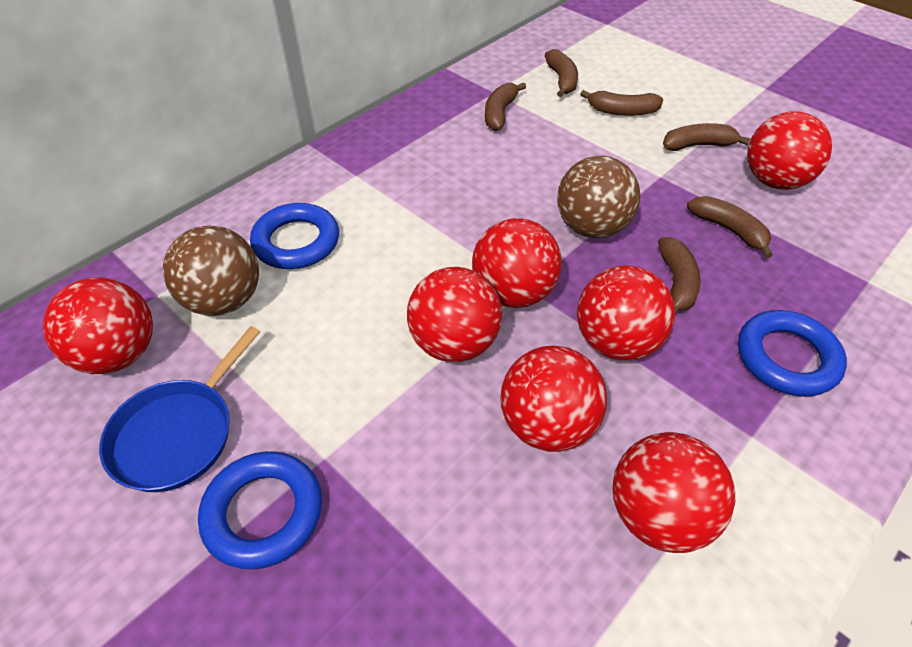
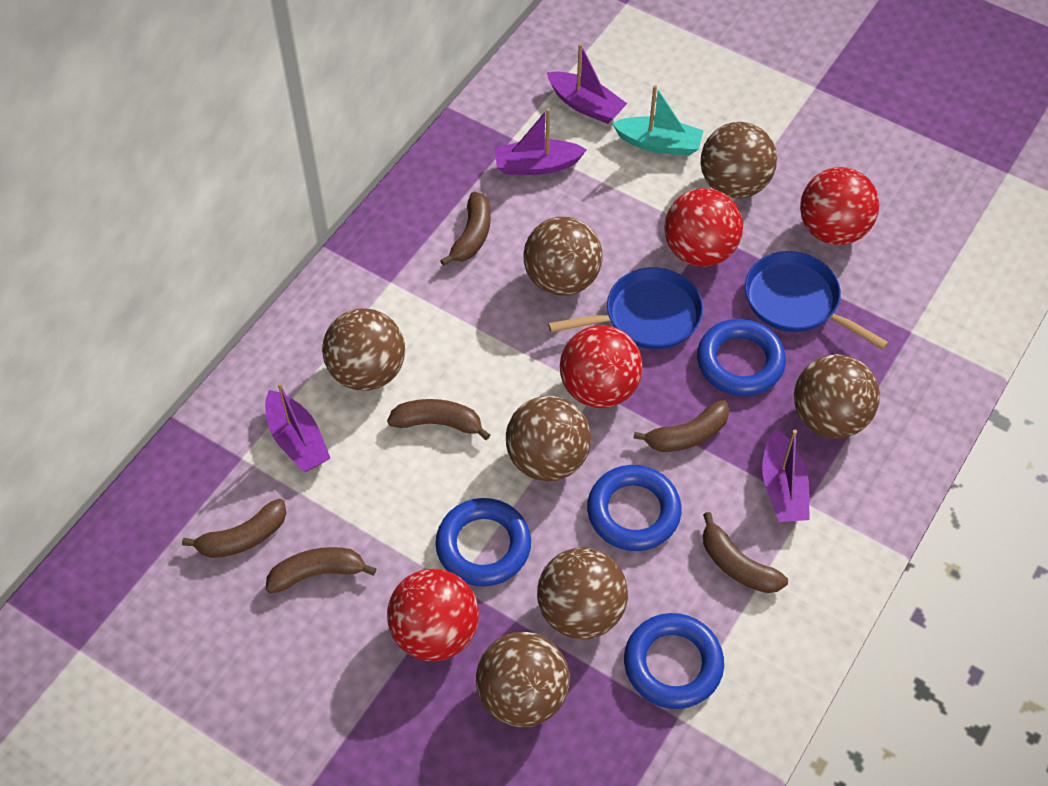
blue pan: [99,326,260,492] = 1 -> [548,268,703,349] [745,251,888,350] = 2
blue ring: [198,451,322,569] [250,203,339,269] [738,310,847,397] = 3 -> [436,498,531,586] [587,465,682,551] [624,613,724,709] [697,319,786,396] = 4
brown ball: [163,225,259,316] [557,156,640,238] = 2 -> [322,308,405,391] [476,632,570,727] [506,396,591,481] [523,217,603,296] [537,548,628,639] [701,122,777,198] [794,354,880,438] = 7
purple boat: none = 0 -> [265,383,330,472] [494,108,587,175] [547,43,627,124] [762,429,809,522] = 4
red ball: [43,278,153,374] [407,267,502,362] [472,218,562,308] [500,346,607,452] [577,265,675,361] [612,432,735,553] [747,111,832,190] = 7 -> [387,569,479,661] [560,325,643,408] [664,188,743,267] [800,167,879,245] = 4
turquoise boat: none = 0 -> [612,85,703,156] = 1

